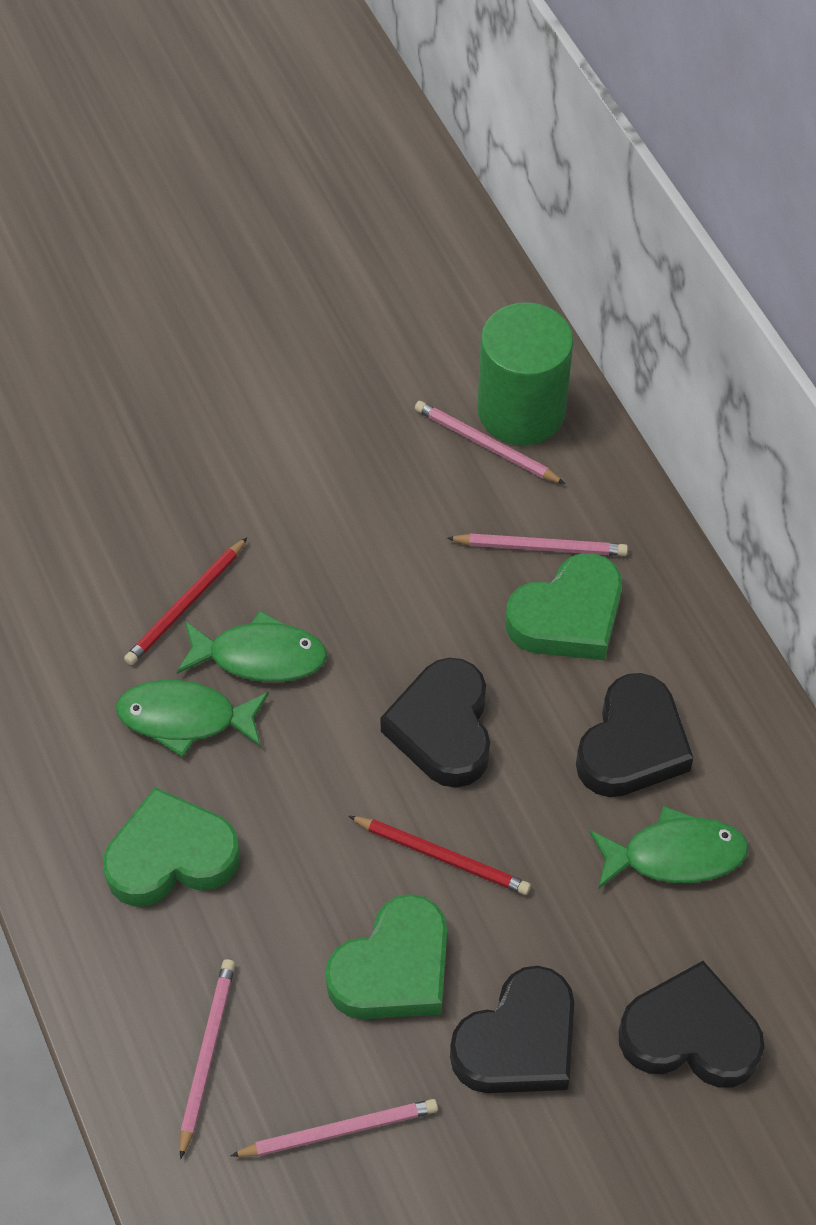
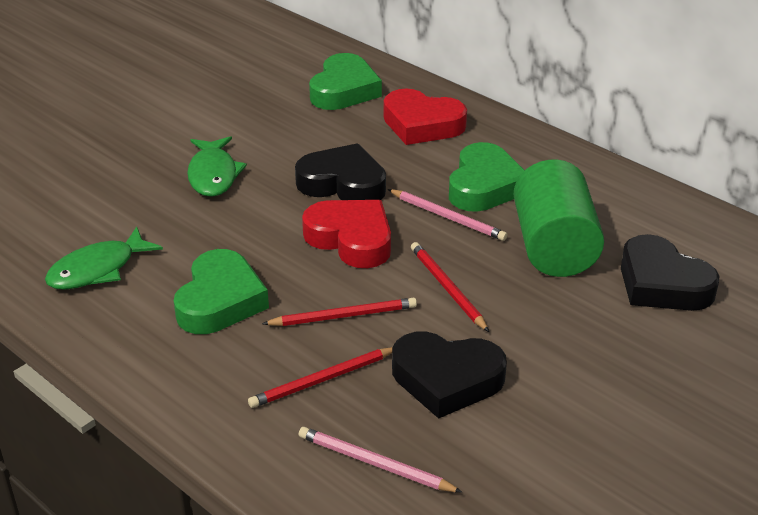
black heart: [380,658,490,788] [450,966,574,1093] [576,673,694,797] [619,961,764,1088] = 4 -> [295,143,386,200] [392,331,507,419] [621,234,719,311] = 3
green fish: [116,680,269,757] [177,610,327,682] [589,806,749,889] = 3 -> [45,227,163,290] [187,136,247,197] = 2
pink pencil: [180,959,235,1159] [230,1099,438,1157] [415,401,565,484] [447,533,628,556] = 4 -> [298,427,463,493] [388,189,507,241] = 2
red heart: none = 0 -> [302,200,391,268] [384,89,467,145] = 2
red pencil: [124,537,248,665] [349,816,531,895] = 2 -> [248,347,392,408] [262,298,417,326] [411,242,489,332] = 3

